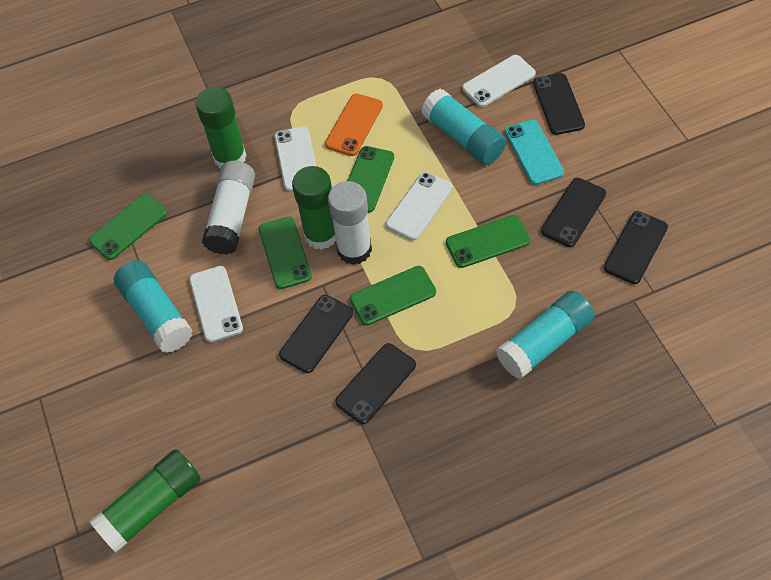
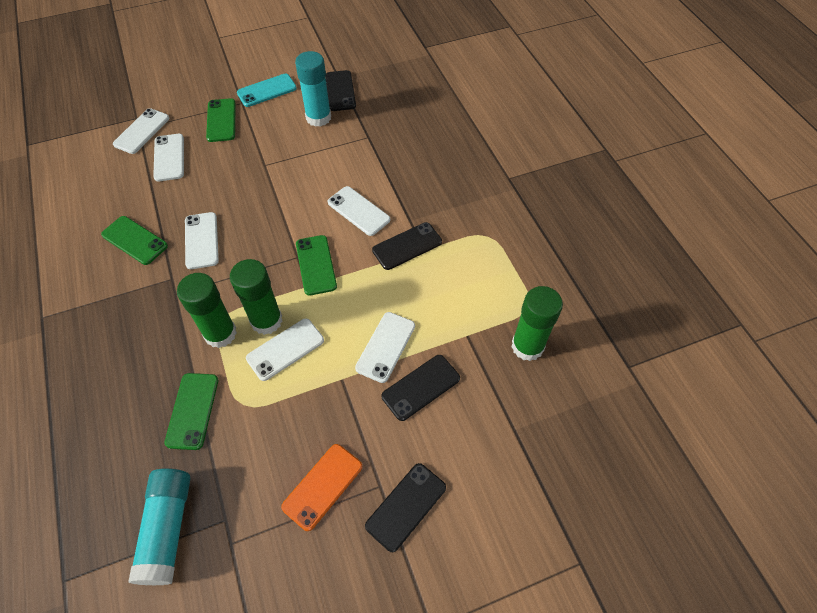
black phone: [279,295,353,373] [335,343,416,424] [533,73,585,135] [541,178,606,247] [604,211,668,284] = 5 -> [325,70,356,111] [365,463,446,552] [372,222,442,270] [382,355,460,421] = 4
green phone: [89,194,167,260] [259,217,312,289] [348,146,394,213] [350,266,436,325] [446,215,531,268] = 5 -> [101,216,168,265] [164,373,218,450] [206,98,236,142] [296,235,337,296] = 4
turquoise glue stick: [114,260,193,353] [421,89,506,165] [496,291,595,379] = 3 -> [128,468,191,586] [295,51,331,127] = 2
white glue stick: [202,161,255,255] [328,181,372,265] = 2 -> none = 0
white phone: [189,266,243,342] [274,127,316,191] [386,172,452,240] [462,55,536,107] = 4 -> [113,108,169,154] [153,134,184,181] [185,212,219,269] [246,318,324,381] [328,186,390,236] [355,312,415,383] = 6

